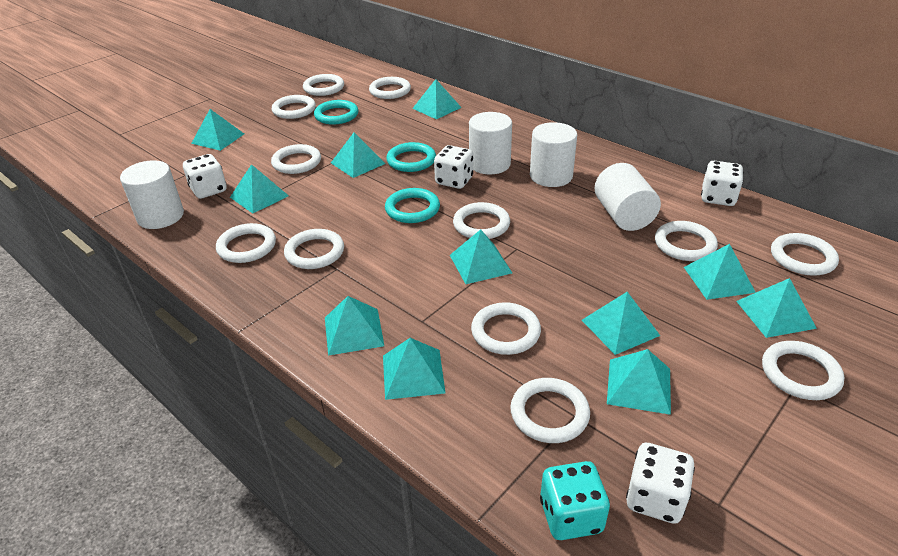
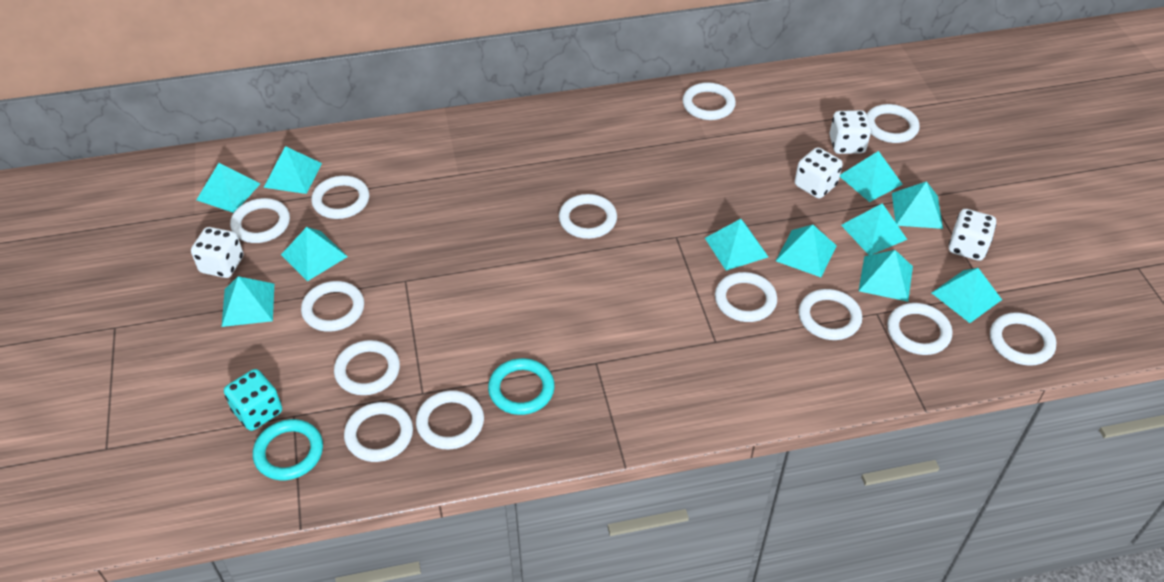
turquoise ring: [314,100,358,124] [385,188,440,223] [386,142,436,172] = 3 -> [253,419,323,480] [488,358,555,415] = 2
white cylinder: [120,160,184,229] [469,112,512,175] [530,122,577,187] [595,163,661,231] = 4 -> none = 0
white ring: [216,223,276,263] [271,144,321,174] [272,95,316,119] [284,229,344,269] [303,74,344,96] [369,77,411,99] [453,202,510,239] [471,302,541,355] [510,378,590,443] [655,221,718,261] [762,341,844,400] [771,233,839,276] = 12 -> [230,198,290,243] [301,281,364,332] [311,176,369,219] [334,340,400,395] [344,402,413,462] [416,390,484,449] [559,194,617,239] [683,82,736,120] [715,272,777,322] [799,289,862,340] [867,104,919,143] [887,303,952,355] [990,312,1056,366] = 13

